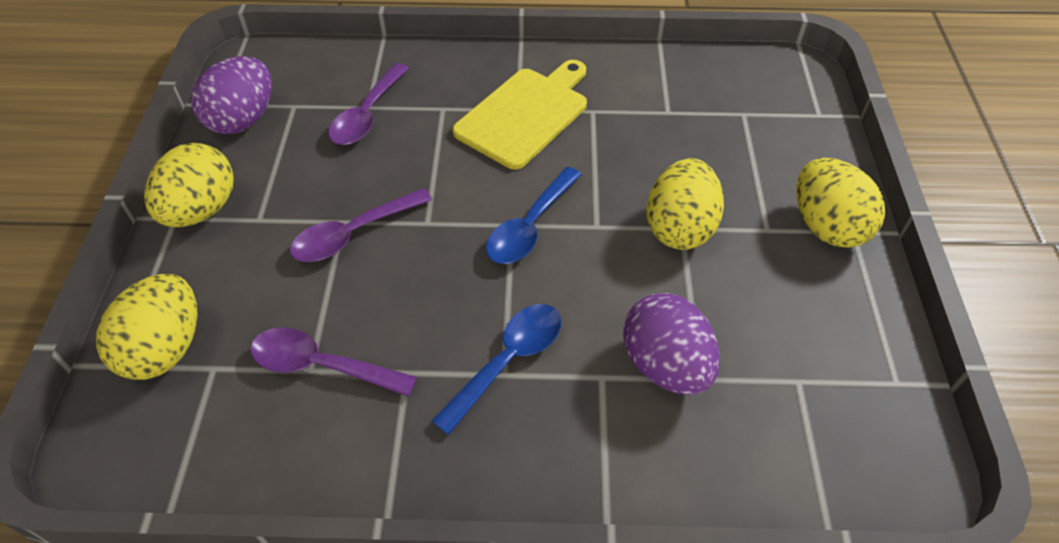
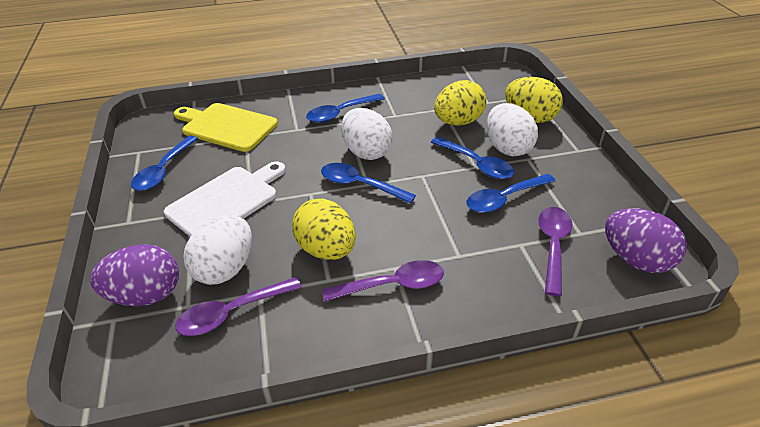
blue spoon: [432,304,561,435] [486,167,582,264] = 2 -> [131,136,198,191] [306,94,385,123] [321,163,416,204] [431,137,514,179] [467,174,555,213] = 5
white cutting board: none = 0 -> [164,161,286,236] = 1
white egg: none = 0 -> [183,215,252,285] [341,108,393,160] [487,103,538,156] = 3
yellow egg: [96,274,198,380] [144,143,234,227] [647,158,724,250] [796,158,886,248] = 4 -> [292,199,356,260] [434,80,486,126] [505,77,563,123] = 3

